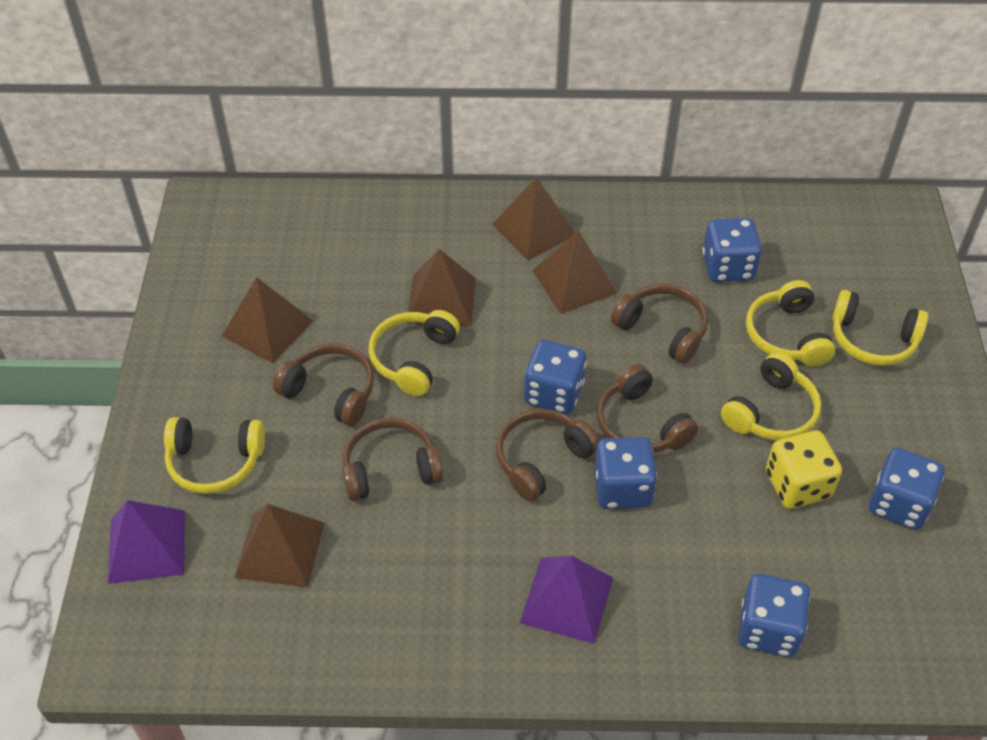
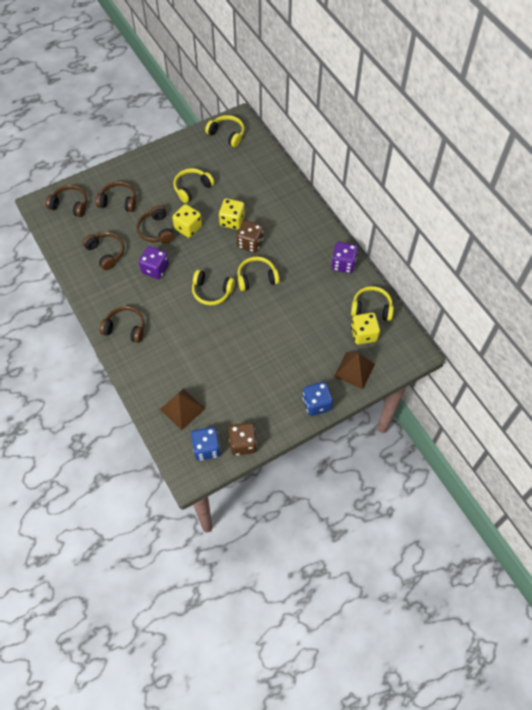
blue dice: [524,340,587,414] [594,437,657,509] [702,218,762,282] [738,574,810,657] [869,447,945,530] = 5 -> [191,427,221,461] [303,382,333,416] = 2
brown dice: none = 0 -> [229,423,257,456] [237,220,264,253] = 2
brown pyramid: [222,277,313,363] [234,504,325,588] [407,249,476,326] [492,177,576,260] [532,230,617,314] = 5 -> [160,388,205,430] [334,352,375,389] = 2
purple dice: none = 0 -> [139,246,169,279] [331,242,358,273] = 2
purple pyramid: [108,500,185,584] [520,556,613,644] = 2 -> none = 0
yellow dice: [766,431,842,509] = 1 -> [172,204,202,238] [219,198,245,230] [351,313,380,345] = 3

